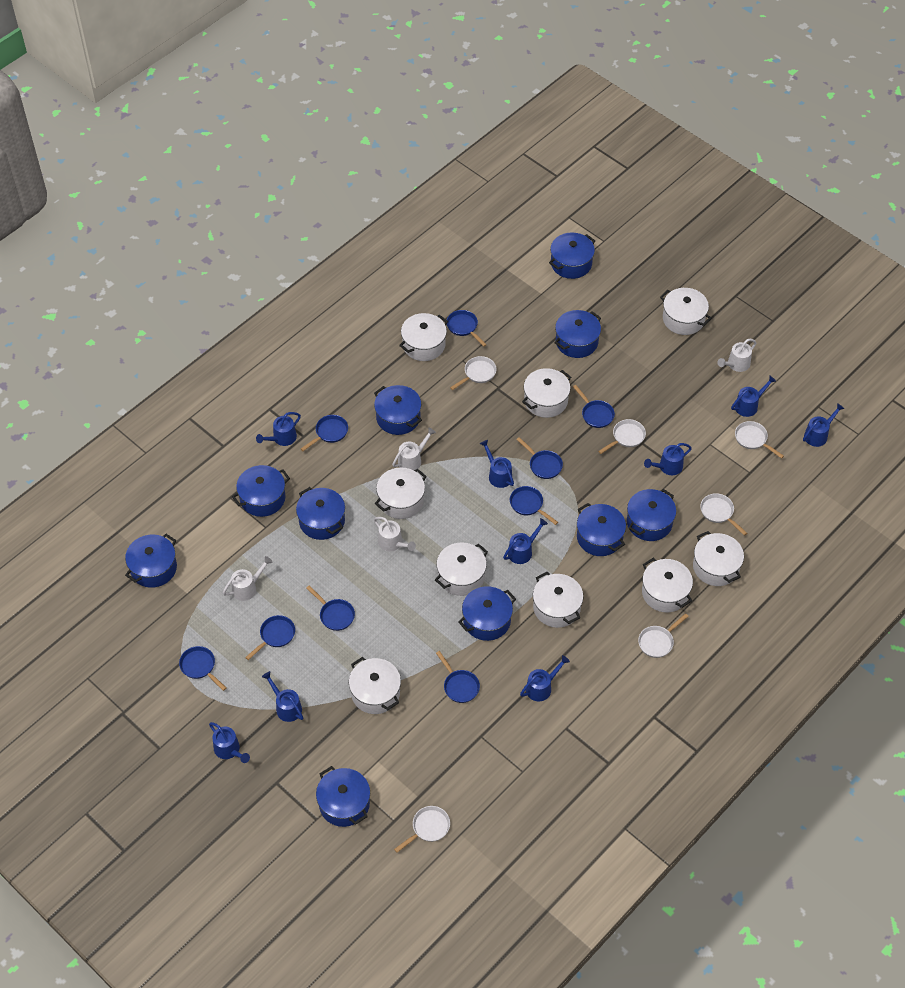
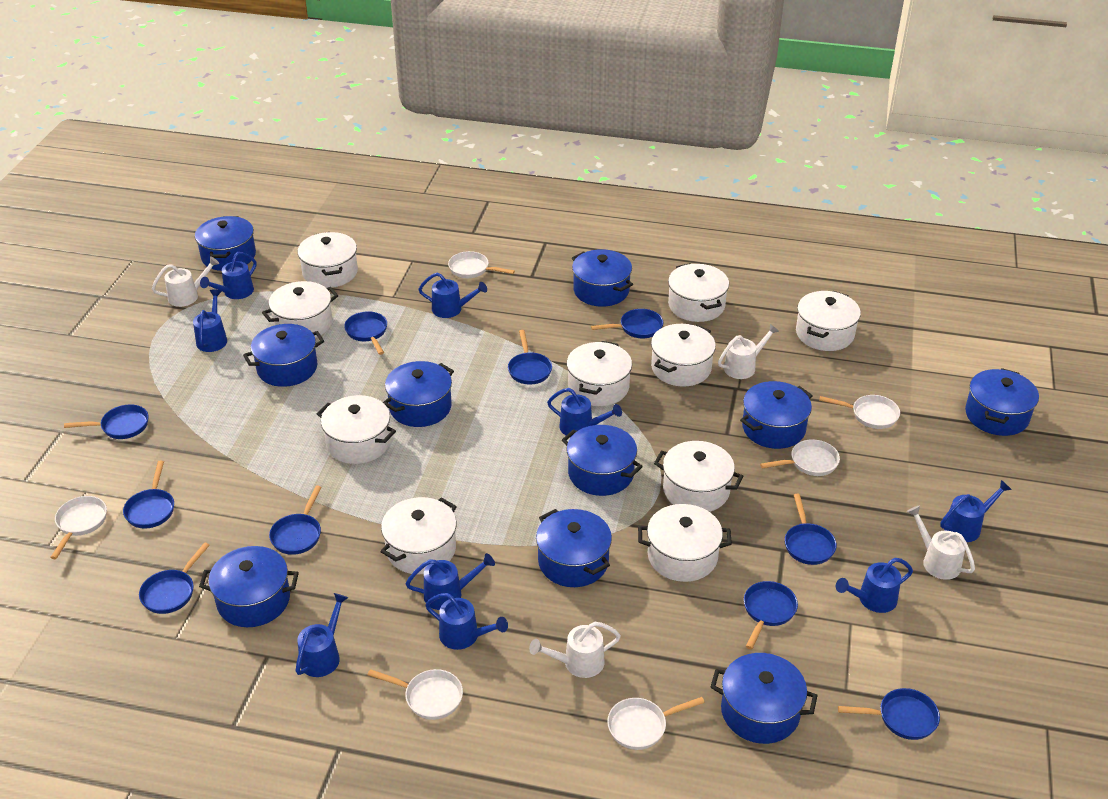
blue pan: [179,646,227,691] [245,615,295,660] [301,415,348,451] [306,585,355,631] [436,651,480,703] [447,310,487,347] [510,486,558,525] [516,437,563,479] [573,385,615,428] = 9 -> [64,404,149,439] [123,461,174,528] [139,542,210,614] [269,485,322,555] [344,311,387,355] [508,330,552,385] [591,309,663,338] [744,581,798,649] [785,494,837,565] [838,688,940,740] = 10
white pot: [349,657,401,714] [375,467,427,519] [399,313,448,361] [435,542,488,596] [522,368,571,418] [533,572,583,628] [642,558,693,613] [660,288,712,335] [693,531,744,586] = 9 -> [262,281,338,338] [297,232,358,288] [317,395,396,464] [380,497,457,574] [567,341,632,406] [638,504,732,582] [651,324,716,387] [654,441,743,512] [668,263,729,322] [796,291,861,351] = 10

